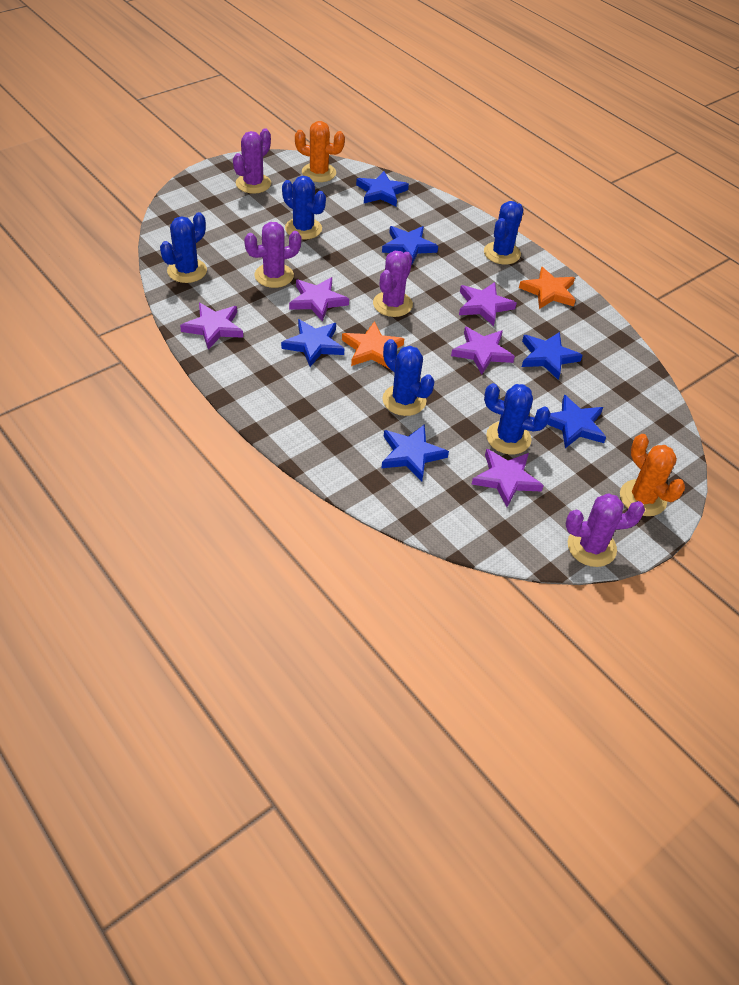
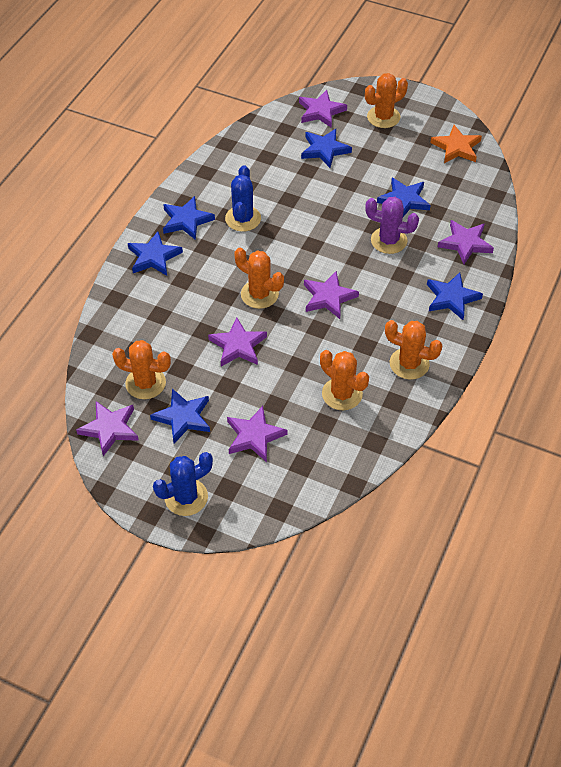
blue cactus: [160,212,207,283] [282,176,326,240] [382,339,435,416] [484,201,524,265] [484,383,551,454] = 5 -> [153,452,213,516] [225,165,261,232] = 2
orange cactus: [295,121,345,182] [620,434,685,516] = 2 -> [112,340,171,399] [234,248,284,309] [320,350,369,410] [365,73,408,128] [385,320,443,379] = 5
orange star: [342,321,404,369] [519,267,576,309] = 2 -> [430,125,482,163] = 1
purple cactus: [233,129,271,194] [244,222,301,288] [373,251,413,317] [566,493,645,567] = 4 -> [365,197,419,254] = 1
purple star: [180,303,243,350] [289,277,349,322] [451,327,515,375] [459,282,517,326] [472,449,544,507] = 5 -> [76,401,139,456] [208,317,267,367] [227,406,287,462] [299,90,347,128] [304,271,359,319] [438,220,494,264] = 6

